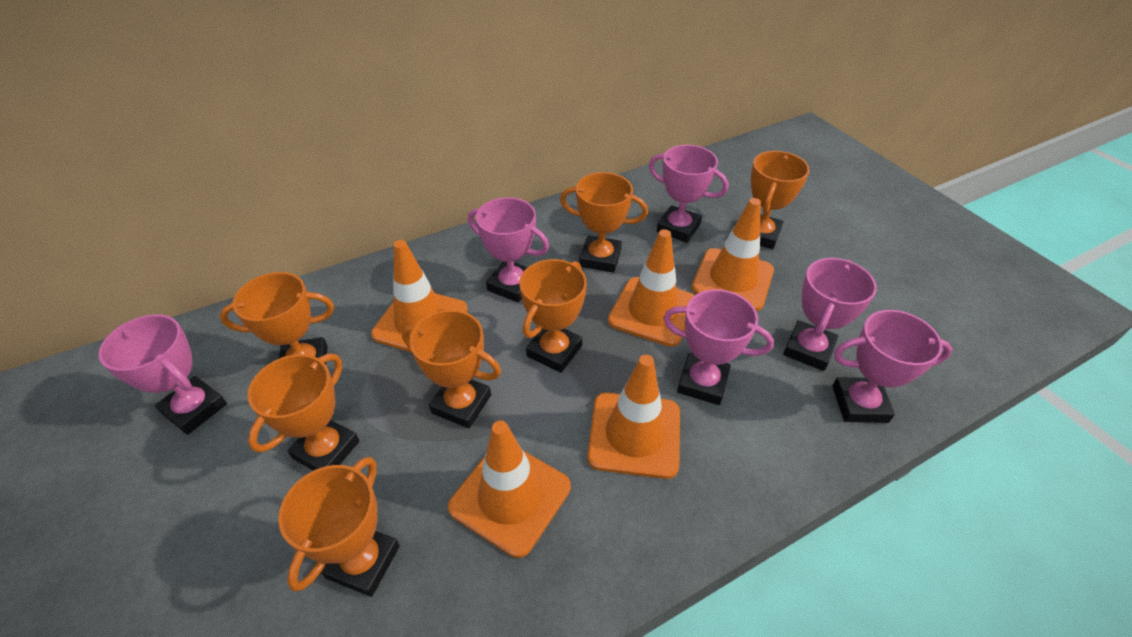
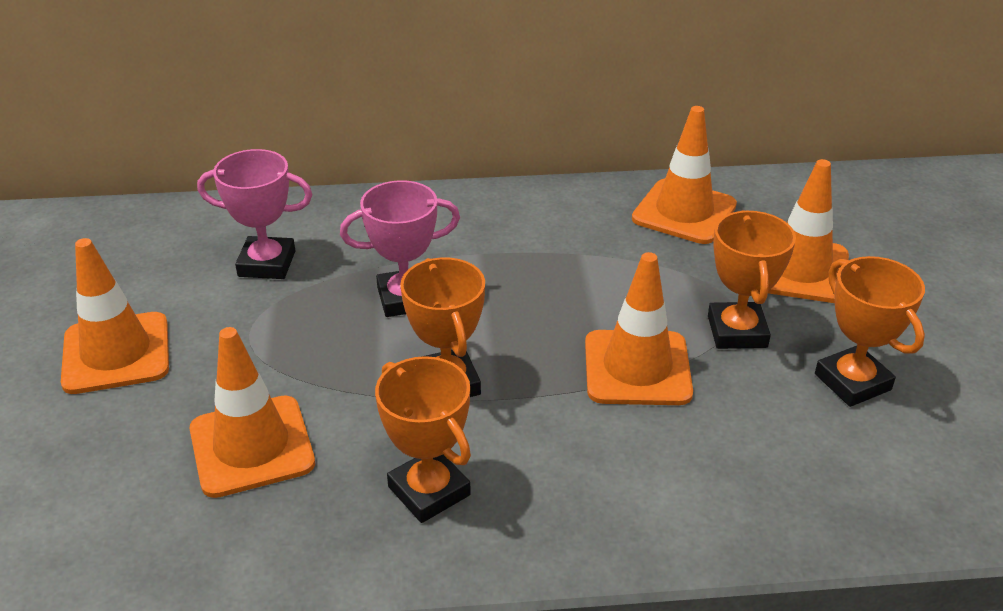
orange trophy: [219,272,334,365] [247,354,359,471] [278,457,400,597] [402,310,501,428] [519,259,587,373] [560,172,648,273] [751,151,810,249] = 7 -> [375,356,471,523] [400,258,485,397] [708,210,796,349] [815,256,925,407] = 4
pink trophy: [98,314,227,435] [468,197,549,303] [649,145,729,243] [663,289,774,405] [783,258,877,371] [832,310,953,423] = 6 -> [197,149,313,279] [340,180,460,317] = 2

